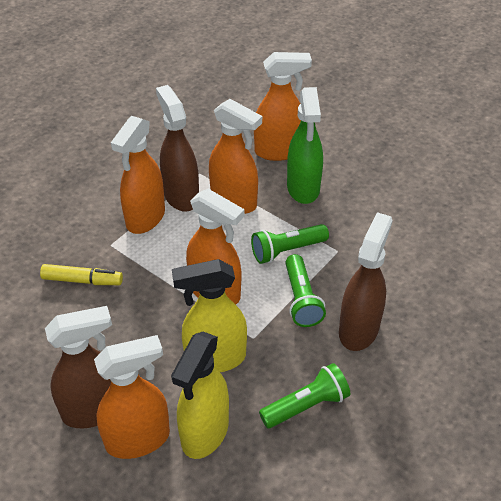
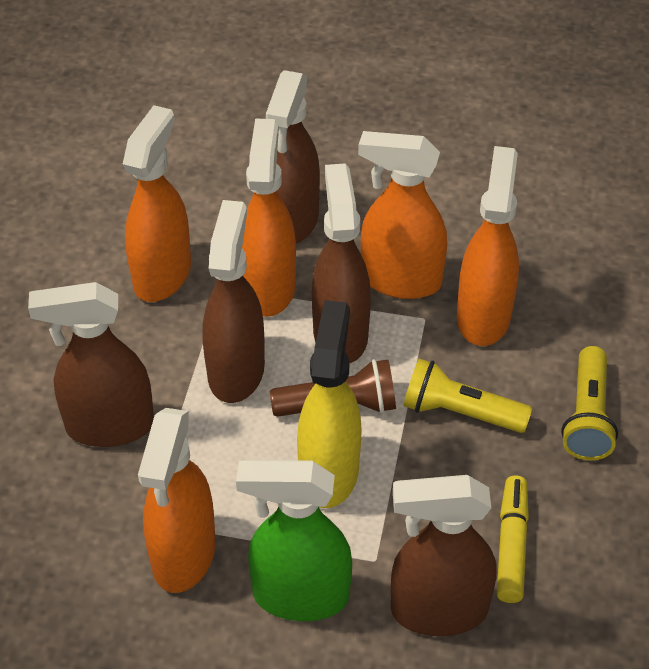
brown flashlight: none = 0 -> [270,359,396,417] = 1
brown spray bottle: [45,306,112,428] [156,85,199,212] [339,212,393,351] = 3 -> [28,282,154,447] [203,200,265,403] [266,70,320,244] [312,163,371,363] [391,475,497,636] = 5
green flashlight: [251,224,329,264] [259,363,350,428] [285,254,326,327] = 3 -> none = 0
yellow flashlight: none = 0 -> [403,359,532,433] [561,346,618,460] = 2
yellow spray bottle: [171,332,229,459] [172,259,247,372] = 2 -> [297,300,362,508] = 1

